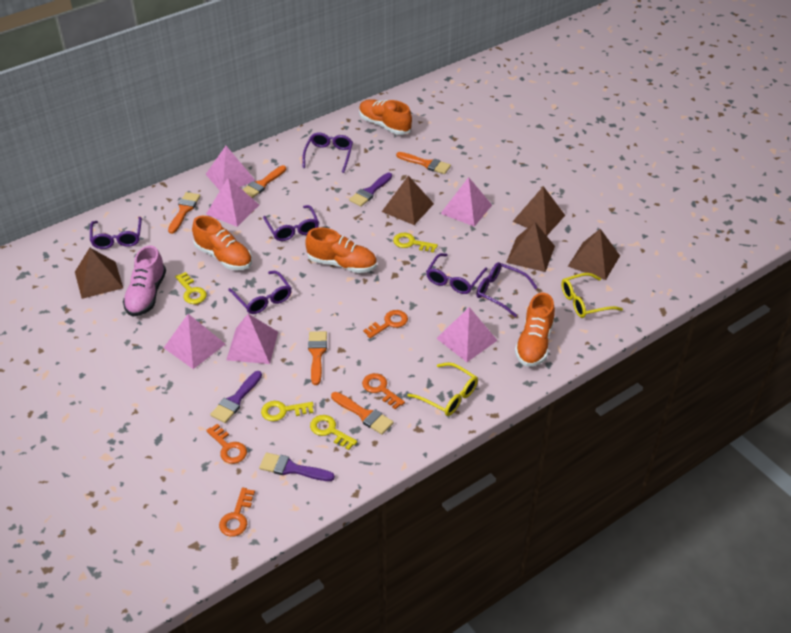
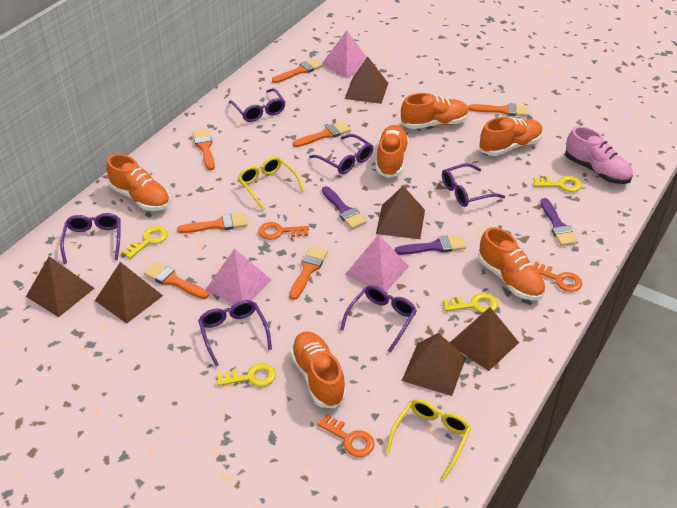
brown pyramid: [75,248,123,299] [382,176,434,225] [506,222,555,272] [512,186,565,236] [568,229,620,280] = 5 -> [26,256,94,317] [95,262,163,324] [345,56,388,104] [376,186,425,239] [402,333,466,396] [450,307,519,371] = 6
orange brush: [168,192,200,234] [242,165,286,198] [308,331,327,385] [331,392,393,435] [396,152,451,174] = 5 -> [144,262,209,299] [177,213,247,233] [192,129,215,170] [272,58,323,83] [289,246,328,300] [293,121,351,147] [468,103,529,116] = 7
orange key: [206,424,247,464] [219,488,255,537] [362,373,405,409] [363,310,408,338] = 4 -> [258,222,309,240] [318,414,374,457] [533,261,582,292] = 3
orange shoe: [192,216,252,270] [305,227,377,273] [359,99,412,135] [515,293,555,367] = 4 -> [106,154,170,211] [290,331,347,408] [376,125,409,178] [401,93,469,129] [478,227,546,300] [479,117,543,156] = 6
pink pyramid: [164,314,225,369] [206,146,256,191] [206,177,259,227] [227,314,278,364] [436,307,498,362] [441,177,492,227] = 6 -> [205,248,271,304] [322,30,367,78] [345,234,409,292] = 3

